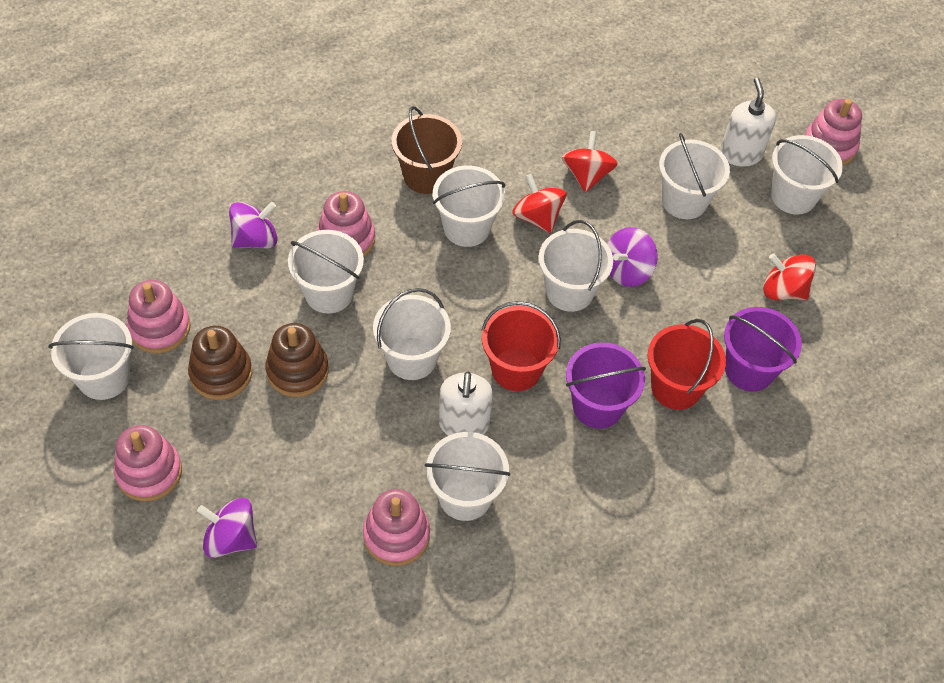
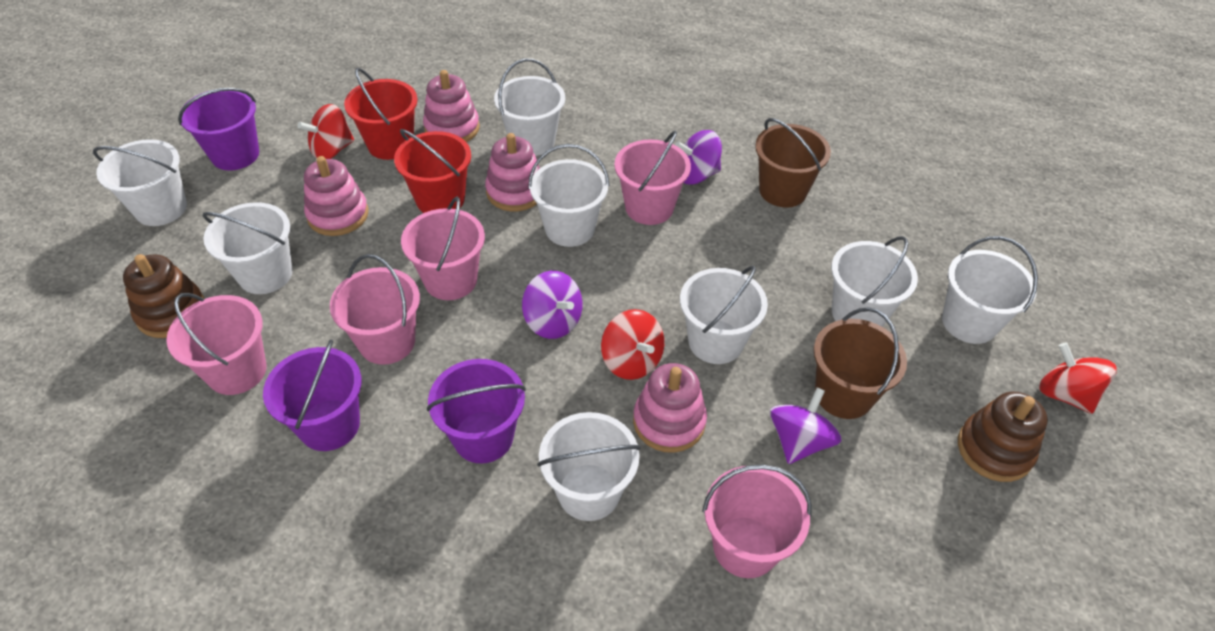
brown bucket: [392,106,462,194] = 1 -> [755,118,831,208] [814,307,907,419] = 2
pink bucket: none = 0 -> [166,293,267,395] [330,254,420,365] [401,196,485,300] [614,131,691,225] [702,464,812,578] = 5
pink stacking toy: [114,425,182,501] [127,280,191,353] [317,191,375,257] [363,489,430,566] [805,99,862,165] = 5 -> [304,156,368,236] [423,70,480,142] [485,133,540,211] [633,363,707,453] = 4
purple bucket: [566,342,646,429] [724,307,802,391] = 2 -> [178,88,259,170] [263,339,361,451] [427,359,526,463] = 3
white soap dispenser: [439,372,493,436] [720,78,776,167] = 2 -> none = 0

